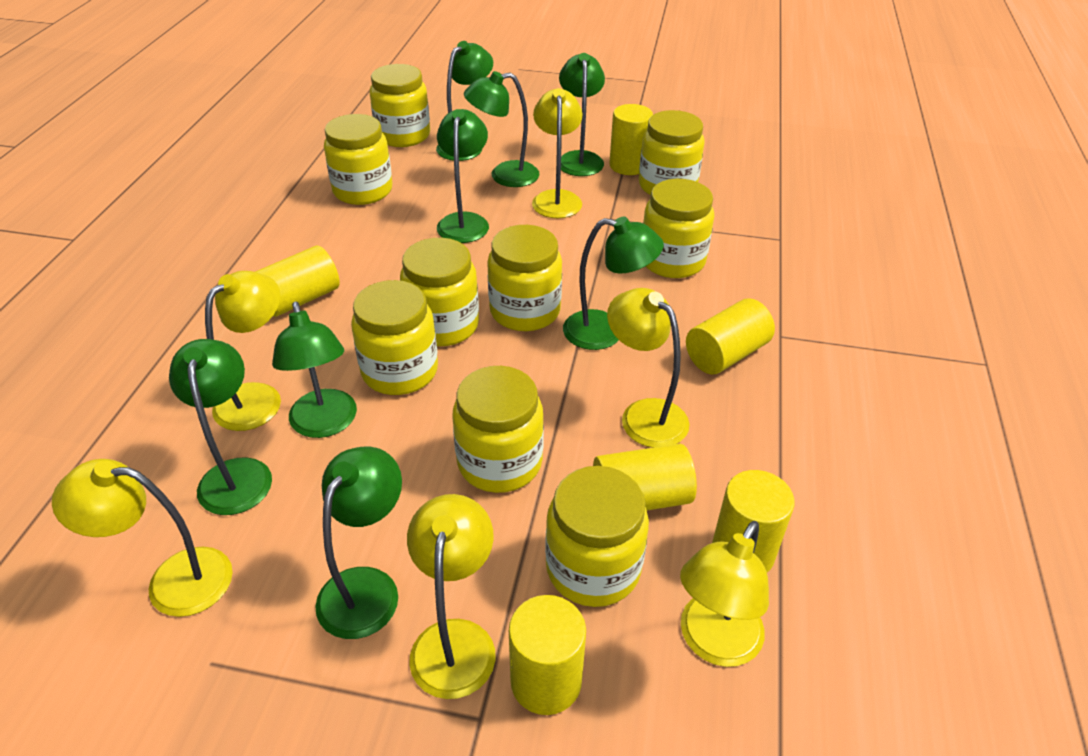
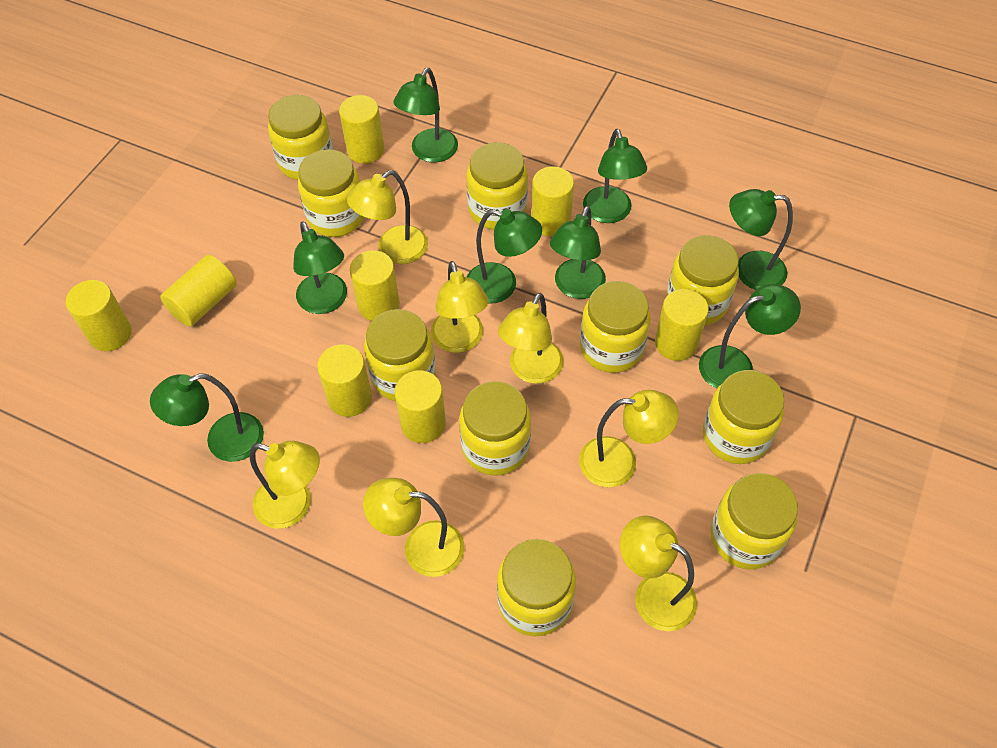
yellow cylinder: [255,246,340,317] [509,595,586,715] [593,444,697,510] [609,104,653,175] [686,298,775,374] [712,470,795,572] = 6 -> [66,280,132,351] [160,255,236,327] [317,344,372,417] [339,95,384,164] [350,250,400,321] [395,370,446,443] [531,166,574,236] [655,289,709,361] = 8
yellow jar: [324,114,392,205] [351,280,438,395] [370,64,430,147] [400,238,479,346] [452,366,544,493] [487,225,562,331] [545,466,649,607] [639,110,705,195] [643,179,714,278] = 9 -> [268,95,333,180] [298,149,364,237] [364,309,436,401] [459,381,531,476] [467,142,528,230] [497,539,576,636] [580,281,651,373] [666,235,739,325] [703,370,784,464] [710,473,798,569] = 10
yellow lamp: [52,459,233,617] [205,271,281,431] [407,494,495,699] [532,88,583,218] [607,288,690,448] [680,521,769,667] = 6 -> [250,441,320,529] [347,170,428,264] [363,478,464,577] [431,261,489,353] [498,293,564,384] [579,390,679,488] [620,515,697,631] = 7

